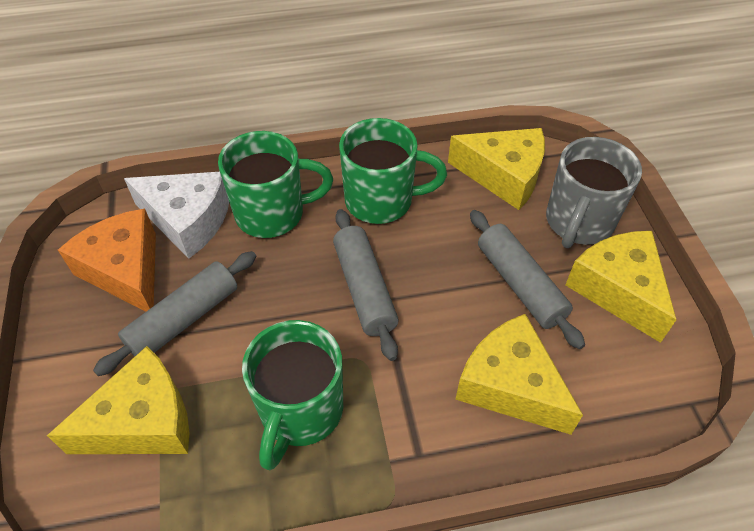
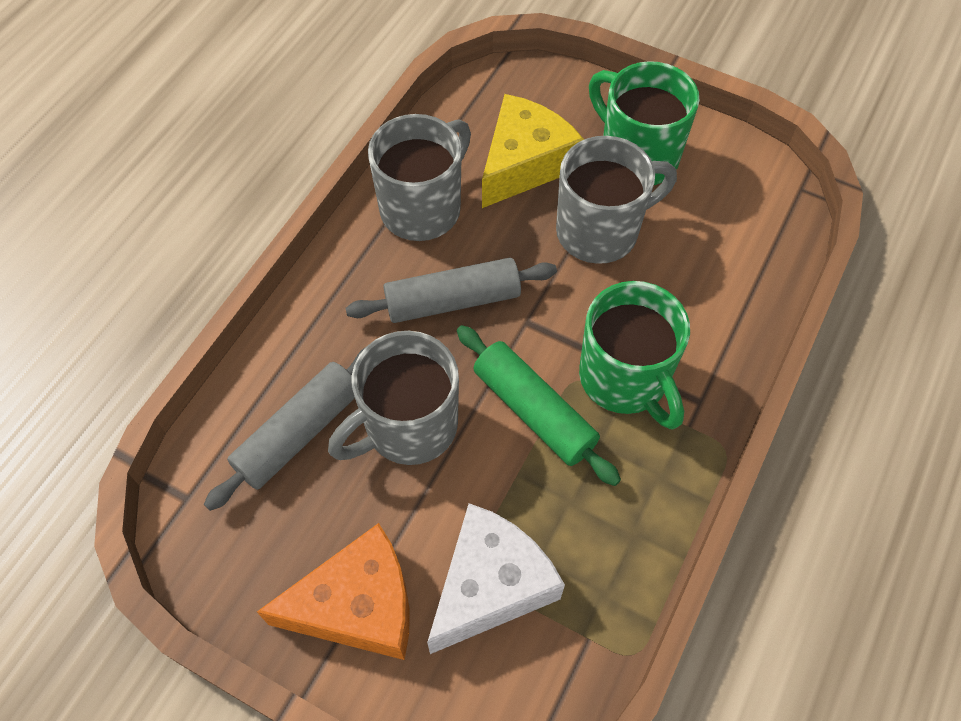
green mug: [218,131,333,238] [242,320,343,470] [339,118,447,224] = 3 -> [579,281,690,430] [589,61,700,185] = 2
green rolling pin: none = 0 -> [457,325,621,486] = 1
grey mug: [546,137,642,248] = 1 -> [328,331,459,465] [368,114,471,241] [556,136,677,264] = 3
grey rolling pin: [93,251,256,376] [333,209,399,361] [470,210,585,349] = 3 -> [204,347,366,511] [346,258,557,323] = 2
yellow cheese: [47,346,189,454] [448,128,545,210] [455,314,583,435] [565,231,677,343] = 4 -> [482,94,584,208] = 1

